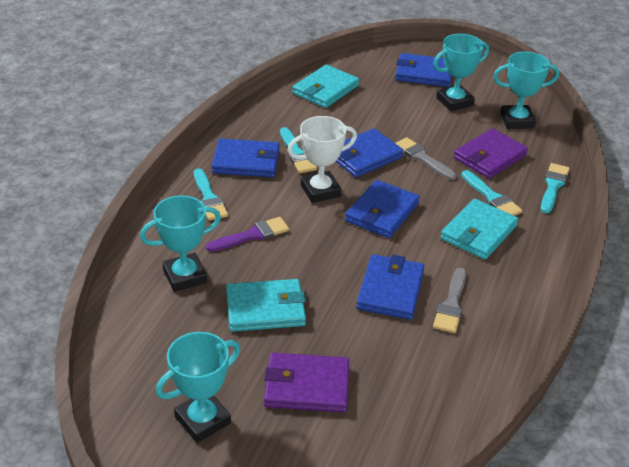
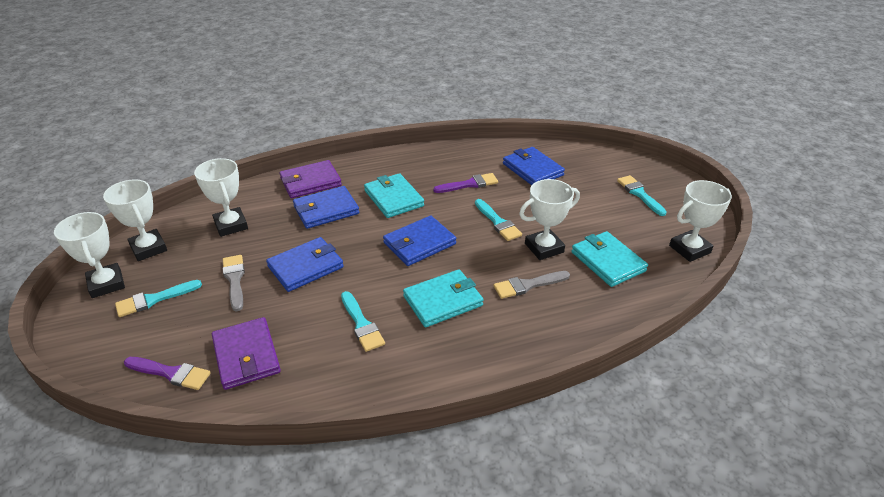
blue wallet: [211,138,279,177] [336,128,404,177] [345,180,420,238] [356,254,425,320] [395,53,452,87] = 5 -> [266,237,344,292] [293,186,359,229] [383,216,456,266] [503,147,565,185] = 4
purple brush: [206,217,289,252] = 1 -> [124,357,211,390] [433,173,498,193] = 2
turquoise trophy: [140,195,221,292] [156,332,240,443] [433,34,489,111] [493,52,559,129] = 4 -> none = 0
white trophy: [287,116,357,203] = 1 -> [54,212,125,298] [103,179,167,261] [194,158,248,237] [519,179,580,260] [669,180,732,262] = 5

